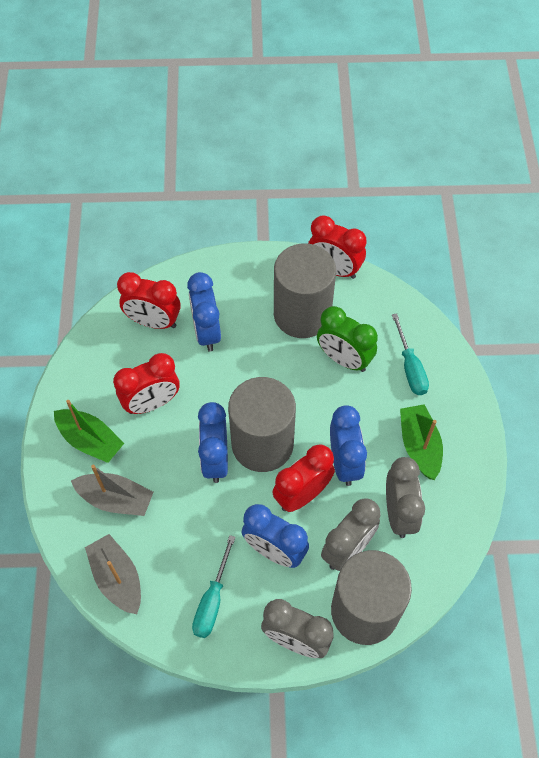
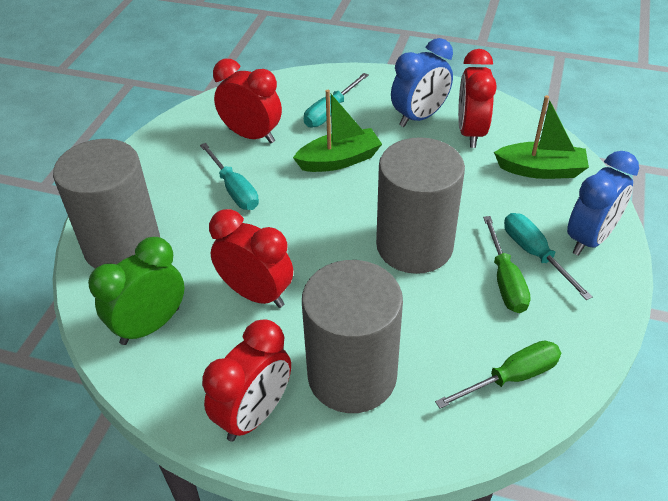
blue clock: [187,272,221,352] [198,402,228,483] [242,504,309,568] [330,405,367,486] = 4 -> [391,38,453,127] [567,151,639,256] = 2
green screwdriver: none = 0 -> [435,340,561,409] [483,216,531,313] = 2
grey boat: [71,465,153,516] [85,534,141,614] = 2 -> none = 0
grey clock: [261,599,333,658] [321,498,381,571] [386,457,425,538] = 3 -> none = 0
turquoise screwdriver: [192,535,235,638] [392,313,429,395] = 2 -> [200,143,259,210] [304,73,369,128] [504,213,593,300] = 3

